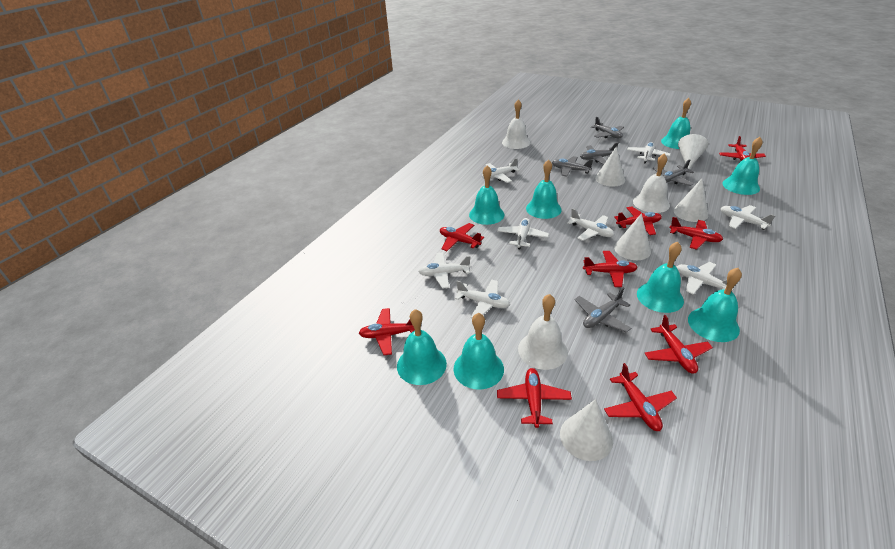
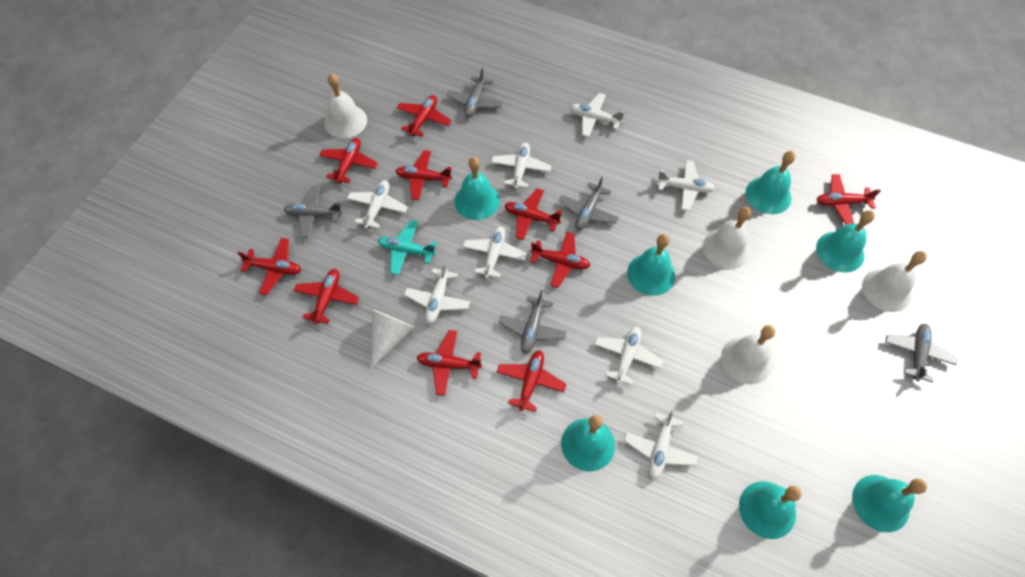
red plane: [359,308,415,355] [440,223,484,251] [497,368,572,428] [583,251,638,287] [604,363,677,431] [614,206,662,235] [644,315,713,374] [669,217,723,250] [719,136,766,161] = 9 -> [238,238,301,295] [294,269,359,324] [319,138,378,183] [395,150,452,200] [397,95,452,137] [417,330,482,396] [497,350,566,412] [504,188,562,240] [530,232,590,288] [816,174,881,225] = 10
turquoise bell: [397,309,447,385] [453,313,504,389] [469,165,504,225] [526,159,562,219] [637,242,684,313] [661,98,691,149] [688,268,742,342] [722,137,762,195] = 8 -> [454,157,500,220] [561,415,615,471] [627,234,675,296] [739,481,801,539] [746,151,795,214] [816,210,875,272] [852,475,927,532] = 7
turquoise plane: none = 0 -> [378,220,437,275] = 1
white bell: [502,99,530,149] [518,294,568,370] [633,154,670,213] = 3 -> [324,74,367,138] [703,207,751,269] [721,325,775,384] [862,251,927,312] = 4
white cone: [560,399,613,461] [595,147,625,187] [614,213,651,260] [674,178,708,222] [678,134,708,169] = 5 -> [371,309,414,369] = 1

